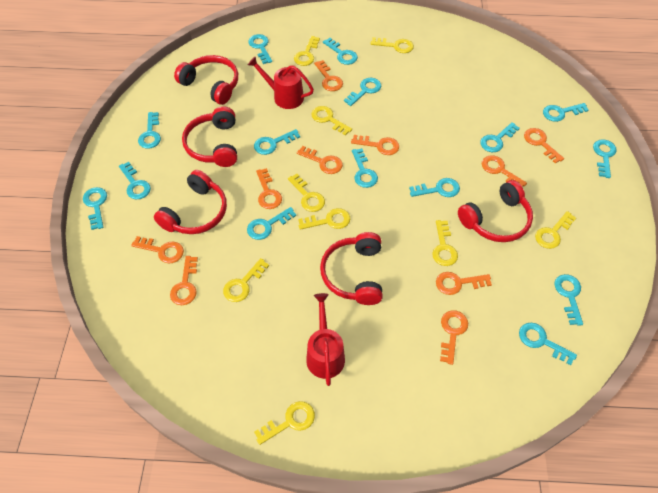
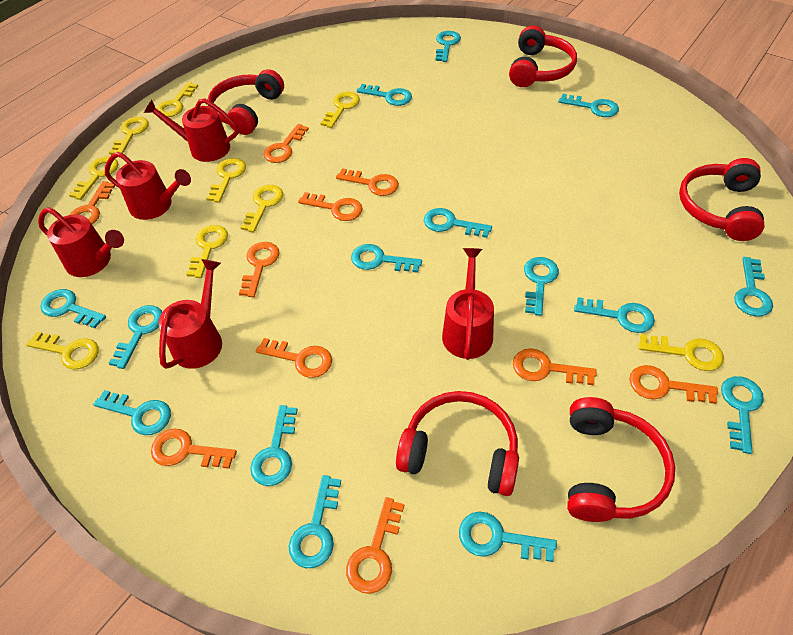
red watering can: [248,56,314,109] [306,293,345,386] = 2 -> [38,207,124,277] [105,152,191,220] [144,98,239,162] [159,259,222,369] [442,248,494,360] = 5

